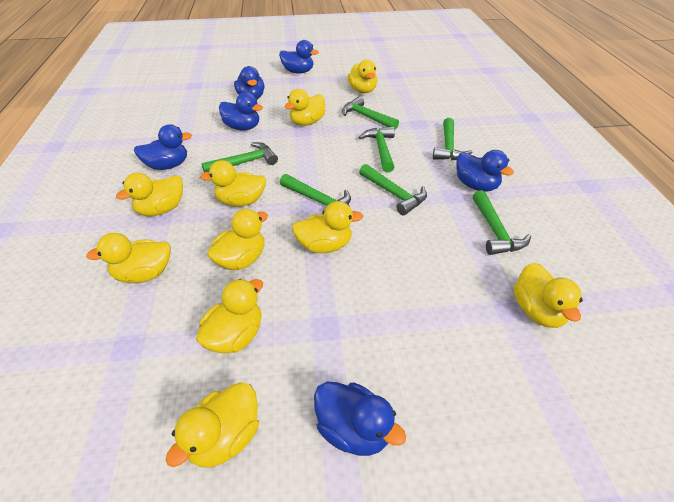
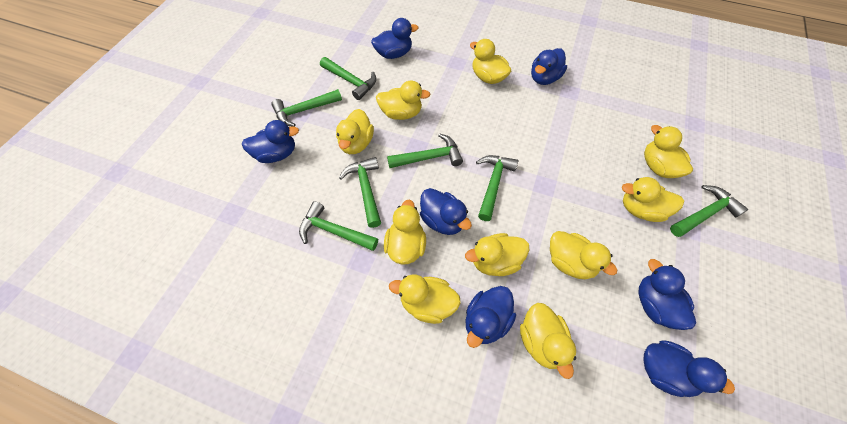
blue duck: [134,124,192,170] [219,92,263,131] [234,66,264,99] [279,40,319,73] [314,381,406,456] [456,150,514,192] = 6 -> [242,120,299,163] [371,18,418,59] [420,188,472,235] [465,286,516,348] [531,48,567,85] [639,259,696,330] [643,340,735,397] = 7

